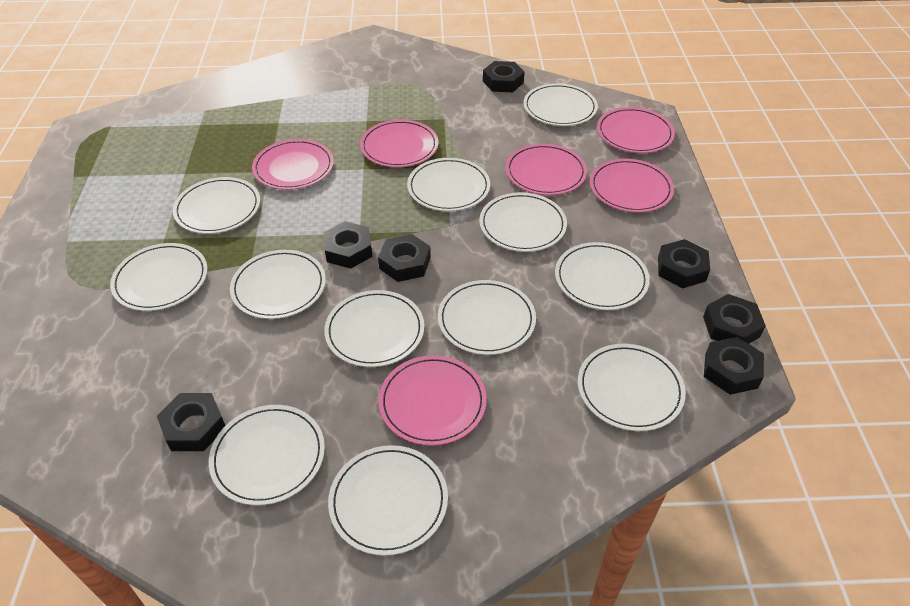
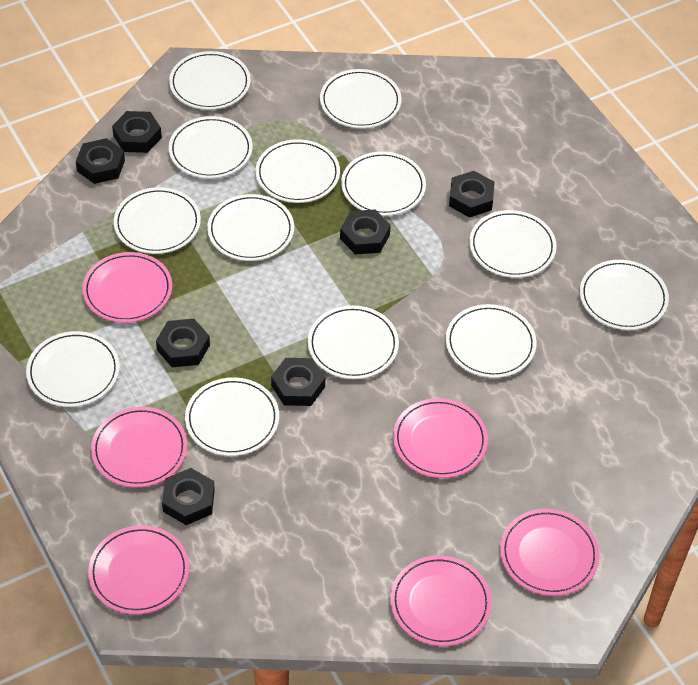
white plate: [110,243,208,311] [173,177,260,234] [209,405,325,506] [230,250,326,319] [324,290,424,367] [328,445,448,556] [407,158,490,211] [438,280,536,355] [479,192,567,252] [523,83,598,126] [555,242,650,310] [578,344,686,431] = 12 -> [26,331,120,407] [114,187,201,254] [169,51,251,110] [169,116,253,178] [185,377,279,456] [207,194,294,261] [256,139,340,203] [308,305,399,379] [320,69,402,128] [341,152,426,216] [446,304,537,378] [469,210,557,278] [580,260,669,330] = 13

